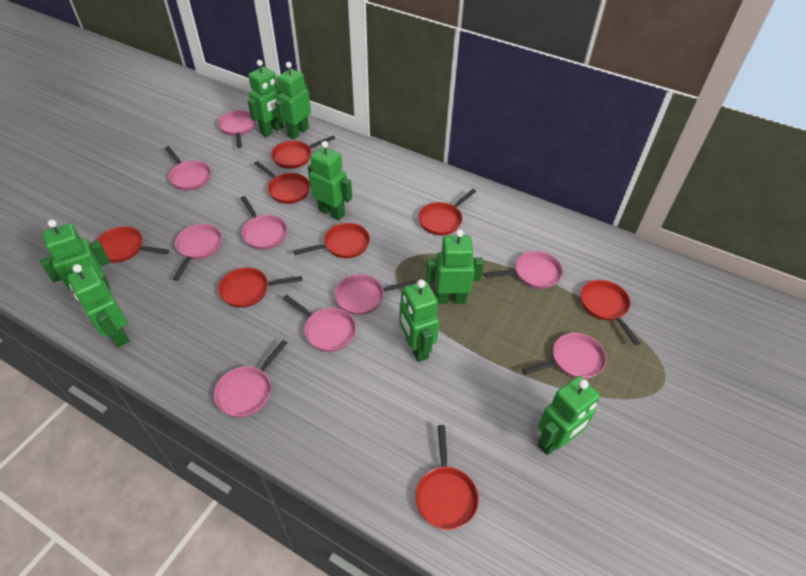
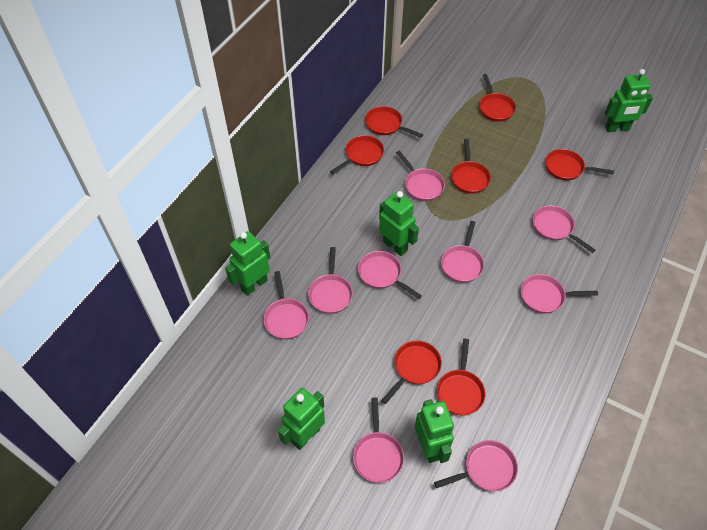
green robot: [40,220,110,290] [67,264,130,347] [248,60,283,137] [275,62,311,139] [308,141,352,220] [399,280,439,362] [426,229,484,304] [538,376,600,455] = 8 -> [225,231,270,296] [278,388,325,450] [379,191,419,256] [415,399,454,463] [605,69,653,132] = 5
red pan: [96,226,169,263] [218,267,302,308] [254,161,310,204] [271,135,335,169] [293,223,370,258] [416,425,479,530] [419,189,476,235] [581,280,640,345] = 8 -> [330,135,384,174] [365,106,423,138] [381,340,442,404] [437,339,485,416] [451,139,491,194] [479,74,516,122] [545,149,614,181] = 7

